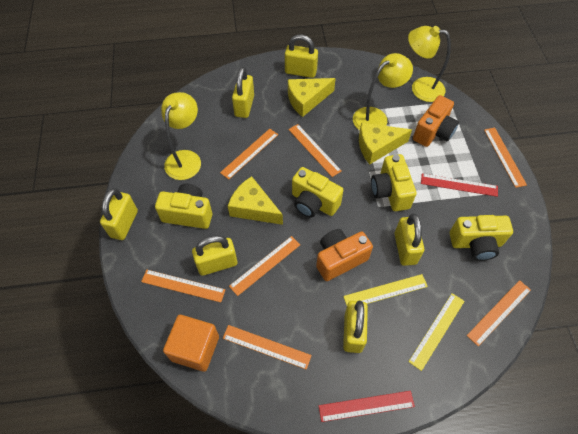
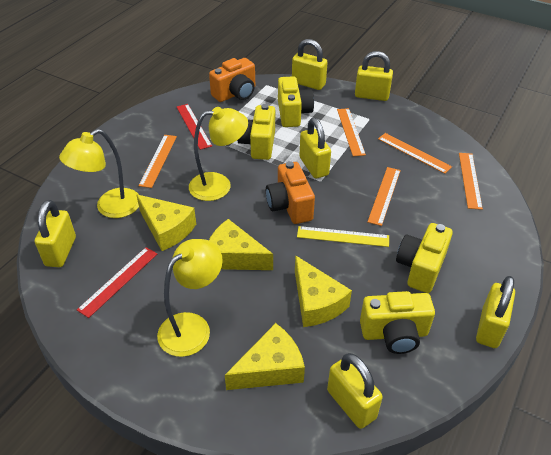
orange cube: [163,315,219,372] = 1 -> none = 0
orange ruler: [141,270,226,302] [220,129,278,179] [223,325,312,370] [229,236,300,296] [288,124,342,177] [467,280,531,346] [484,128,527,188] = 7 -> [139,135,177,188] [337,108,366,156] [367,167,401,226] [378,133,452,174] [459,153,483,210] = 5
yellow cheese: [228,176,283,225] [288,78,336,117] [359,123,412,164] = 3 -> [136,194,196,251] [209,219,273,270] [225,323,305,390] [295,255,352,327] = 4
yellow ruler: [343,274,428,305] [408,293,465,371] = 2 -> [297,226,389,247] = 1

